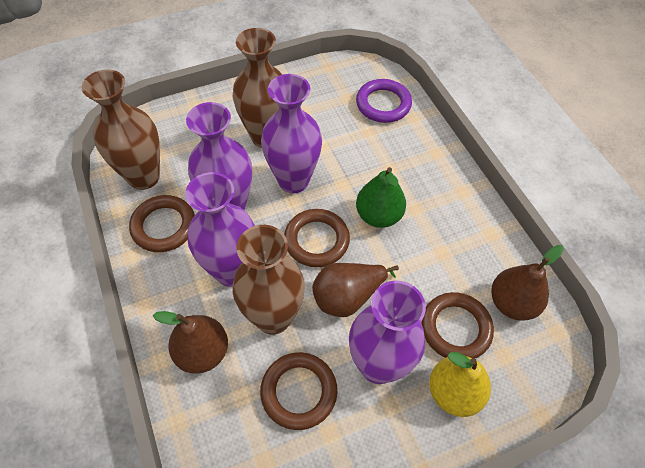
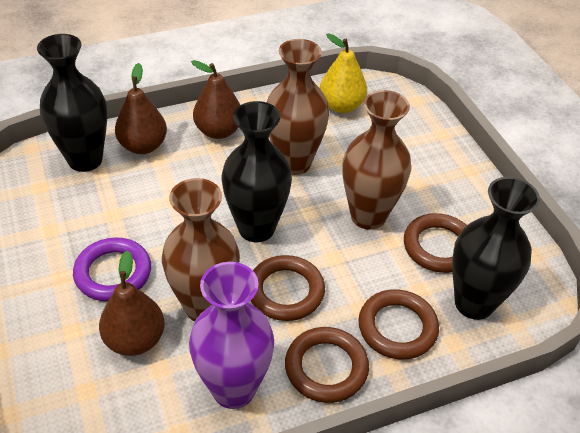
black vase: none = 0 -> [37,34,107,172] [221,101,292,242] [452,177,540,320] = 3
green pear: [356,167,406,228] = 1 -> none = 0
purple vase: [185,172,255,287] [186,102,252,210] [261,74,322,193] [349,281,426,384] = 4 -> [189,262,274,409] = 1

